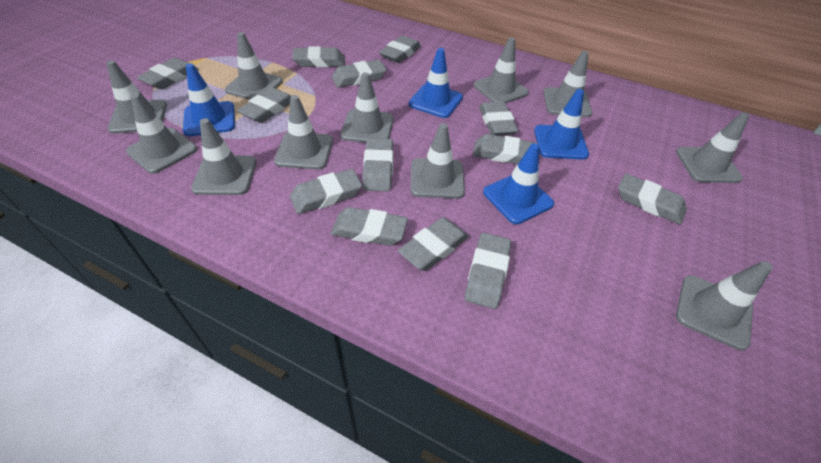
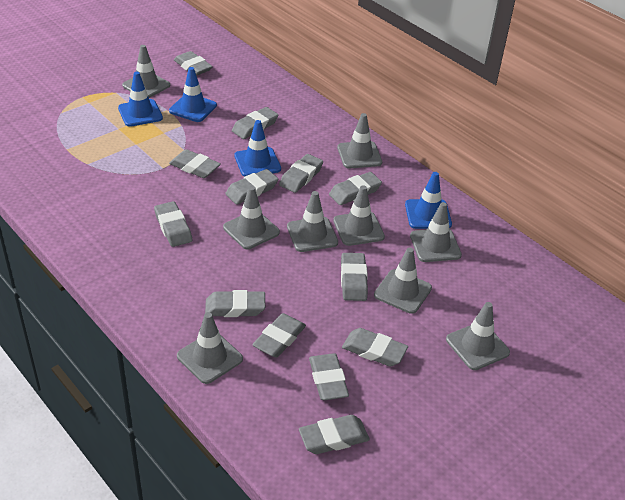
grey traffic cone: [106,61,167,133] [126,94,197,174] [191,118,256,195] [225,32,283,100] [274,95,333,170] [341,72,394,143] [411,123,465,199] [474,37,529,104] [543,51,592,117] [676,112,749,183] [676,261,773,351] = 11 -> [122,45,170,98] [177,312,243,384] [223,186,280,249] [287,191,338,252] [333,185,385,246] [337,113,382,168] [374,248,432,314] [410,202,462,262] [446,302,510,370] = 9

